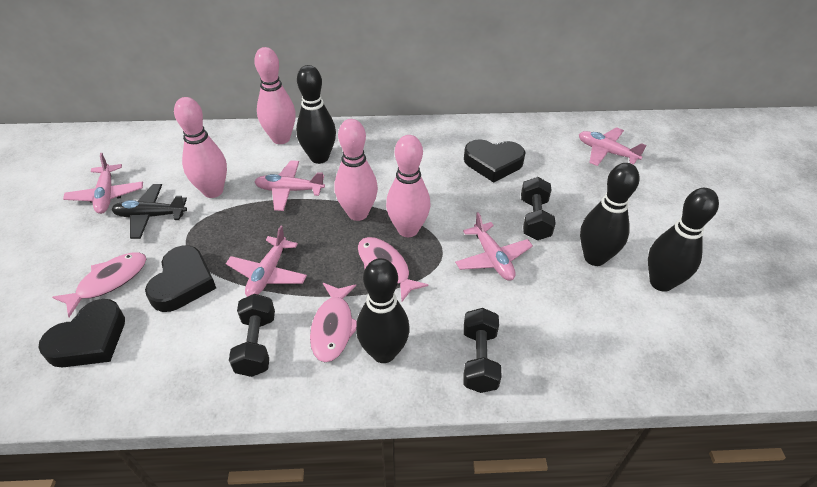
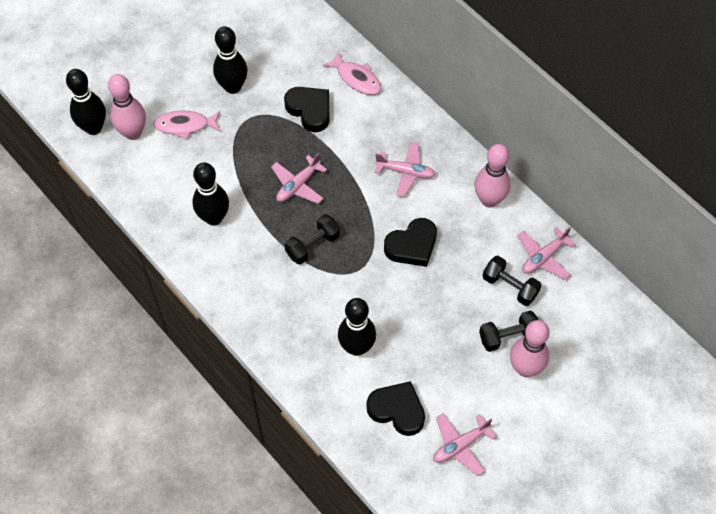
black plane: [111,184,187,239] = 1 -> none = 0
pink bowling pin: [174,97,227,198] [254,47,296,144] [335,119,378,221] [386,135,430,237] = 4 -> [108,74,146,140] [474,144,511,207] [510,320,549,377] = 3
pink fish: [52,252,146,317] [310,283,357,362] [358,237,428,301] = 3 -> [154,111,220,140] [323,51,381,95] = 2
pink plane: [63,153,143,214] [226,226,307,297] [254,160,325,211] [455,212,533,281] [579,127,647,166] = 5 -> [271,153,327,204] [375,142,436,197] [433,413,496,476] [518,227,576,280] = 4

